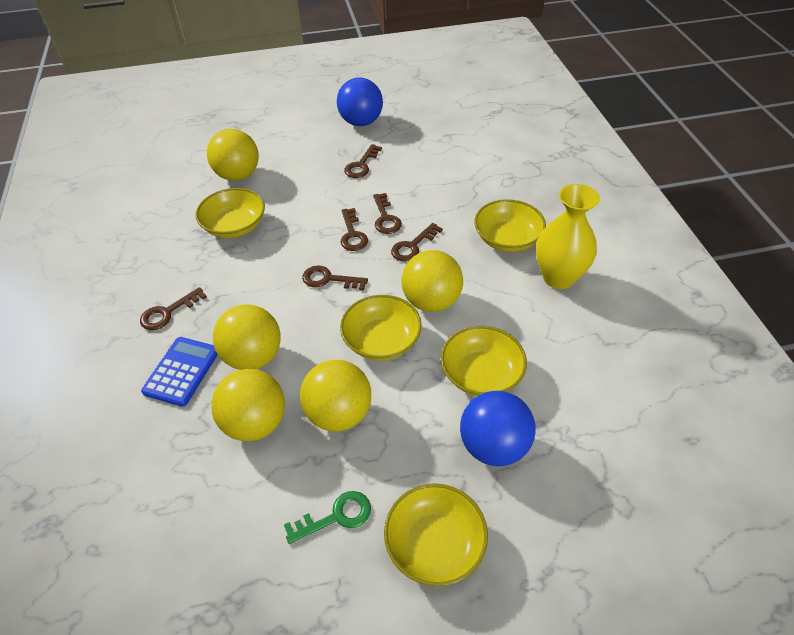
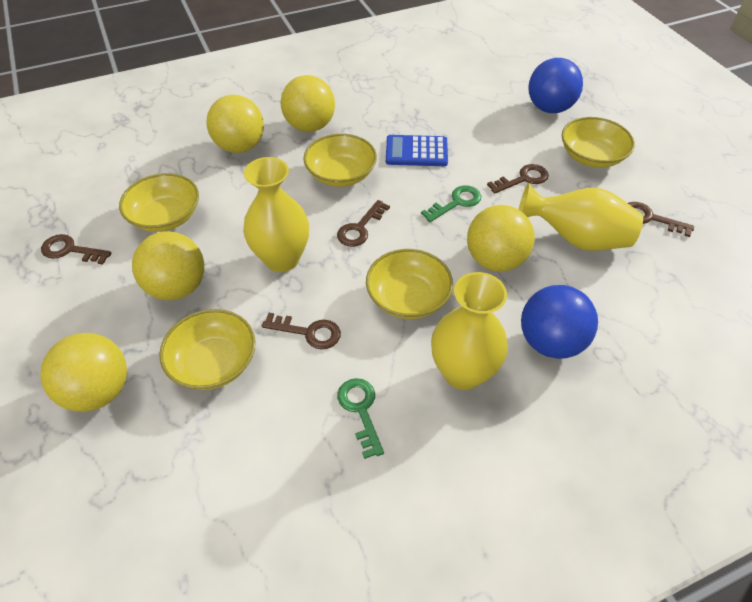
brown key: [140,287,207,330] [302,265,368,290] [341,208,368,251] [344,144,382,178] [373,193,402,234] [391,223,443,262] = 6 -> [41,234,111,265] [262,313,341,349] [337,200,390,247] [487,164,549,194] [628,202,694,237] = 5
green key: [284,491,371,544] = 1 -> [337,378,384,459] [421,186,481,222] = 2
yellow vase: [536,184,600,289] = 1 -> [243,157,309,272] [431,272,508,390] [518,183,643,251] = 3

